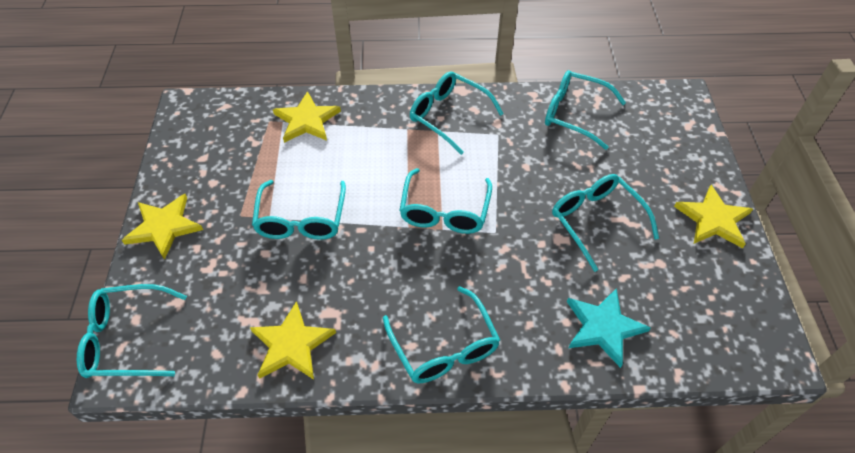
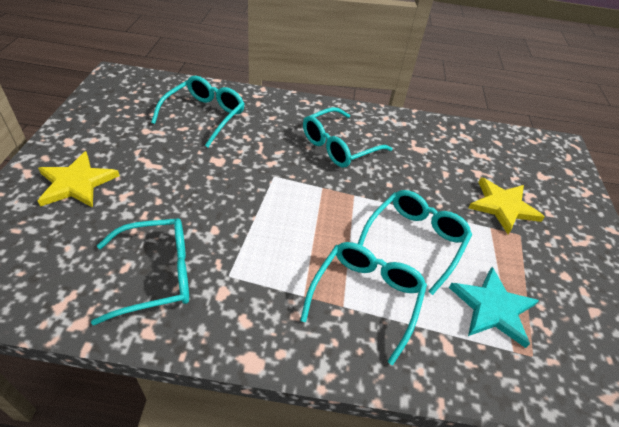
turquoise glasses: [77,284,187,378] [252,180,346,240] [383,286,500,383] [399,168,492,234] [410,71,504,155] [545,70,626,150] [552,174,659,272] = 7 -> [91,218,189,325] [151,76,244,147] [300,242,427,365] [303,107,393,168] [358,190,472,295] = 5
yellow star: [122,194,203,260] [250,301,336,380] [273,91,341,143] [674,185,753,248] = 4 -> [38,151,120,208] [468,177,545,234] = 2

